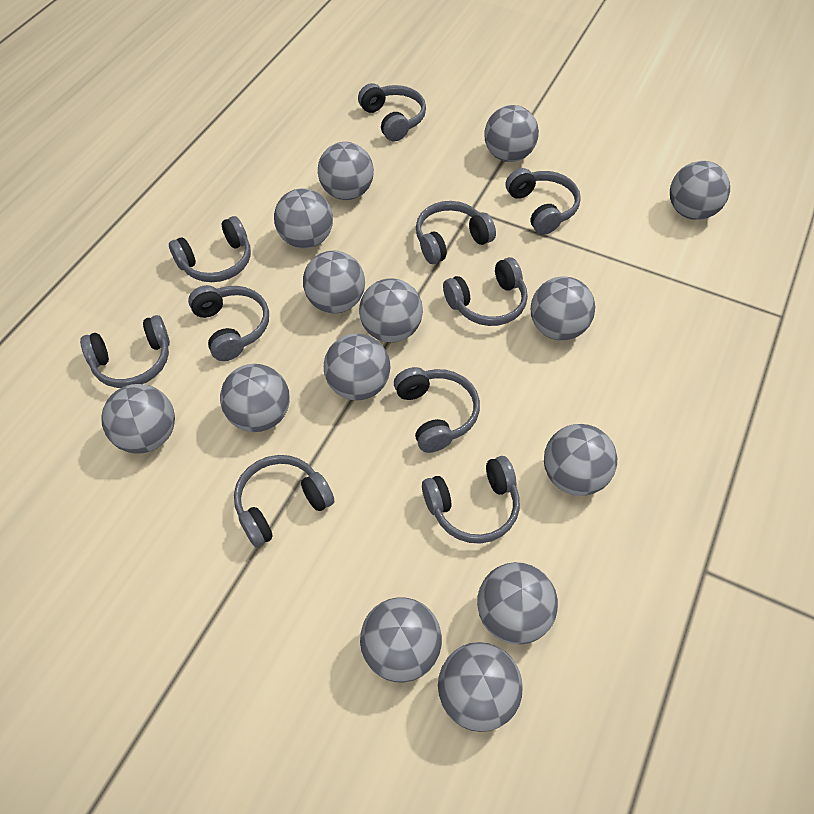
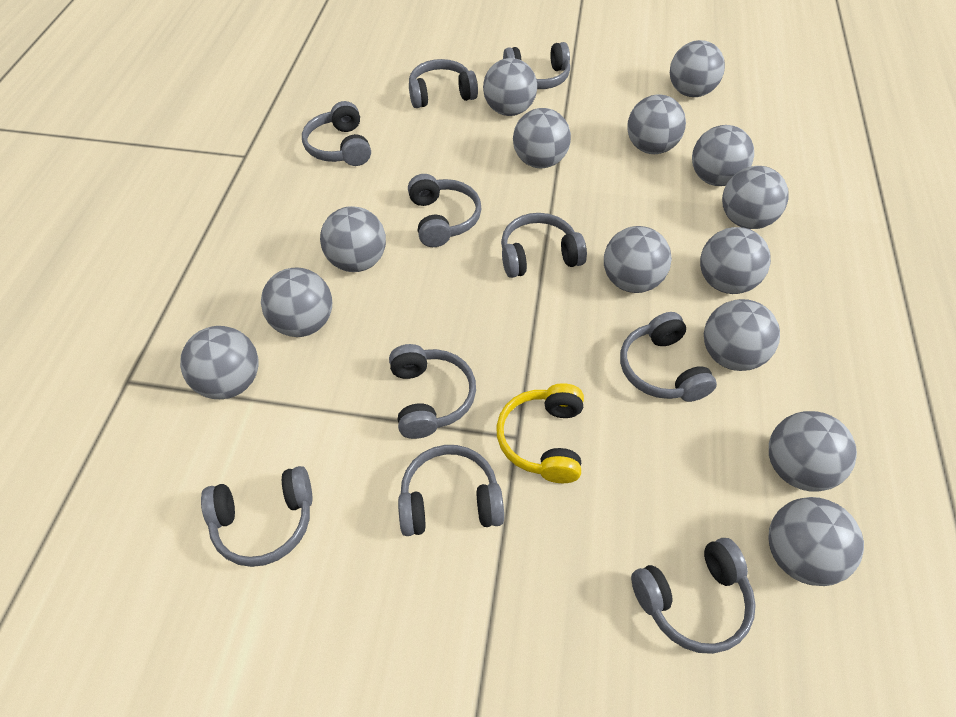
yellow headphones: none = 0 -> [496,383,584,483] = 1

